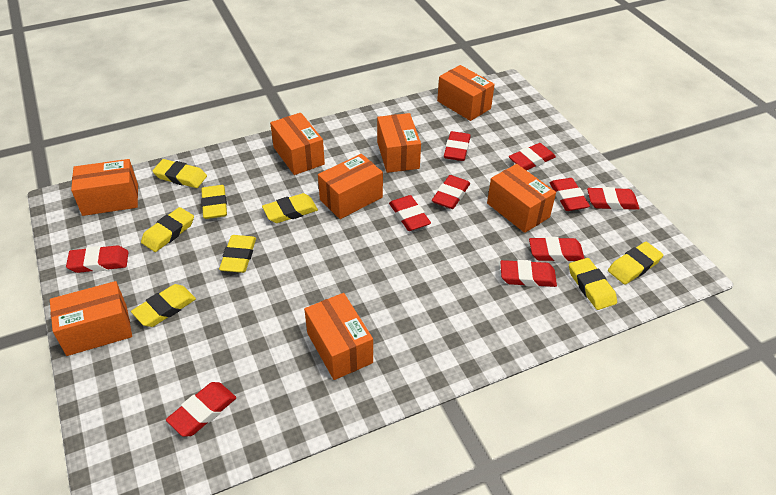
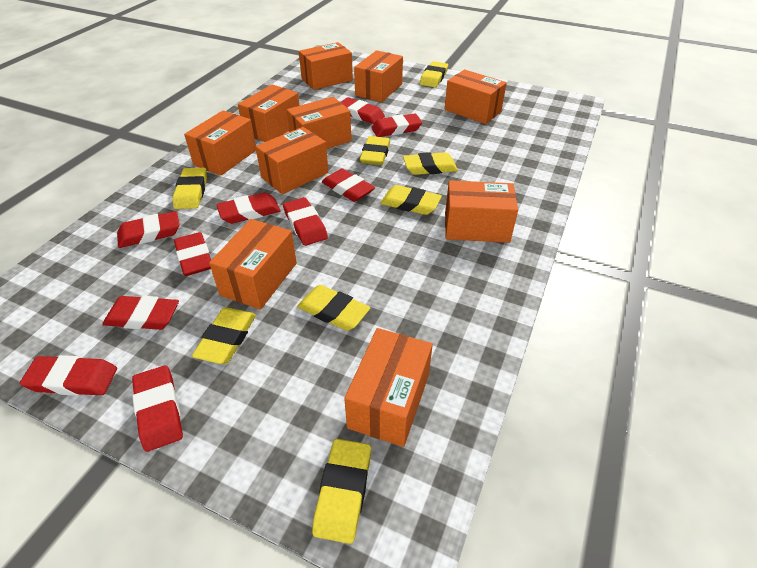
orange box: [50,281,132,356] [71,159,138,216] [270,113,325,175] [304,293,373,380] [318,154,383,219] [377,113,421,173] [437,65,495,121] [487,164,556,233] = 8 -> [184,110,256,176] [209,219,297,310] [238,84,300,142] [255,127,328,194] [287,97,352,149] [299,42,353,90] [344,328,433,447] [354,50,403,102] [445,70,507,124] [445,180,518,243] = 10

